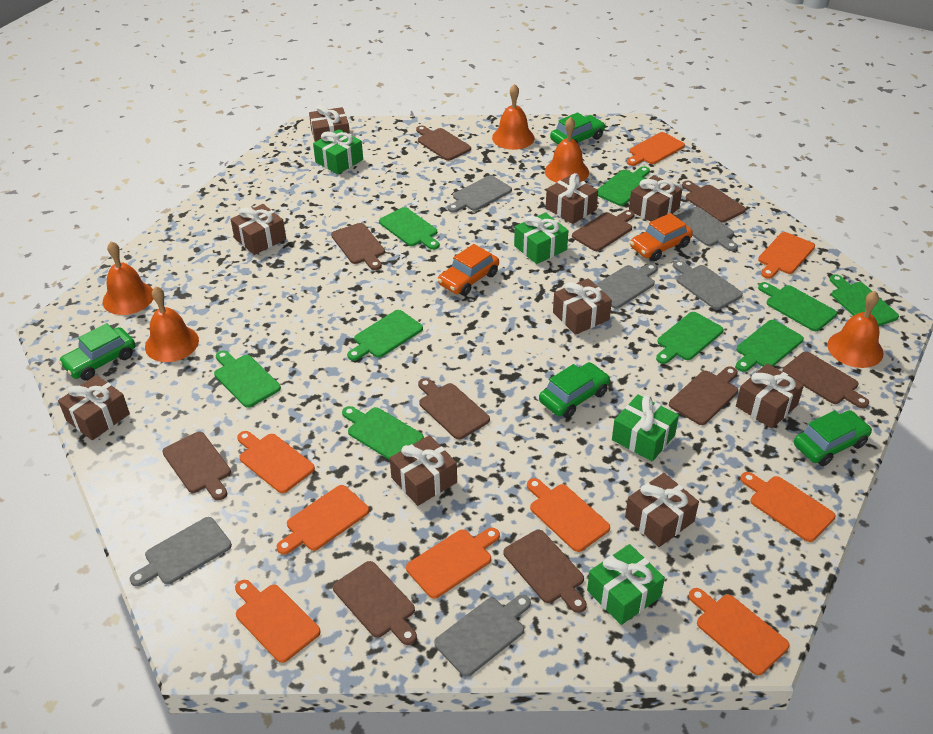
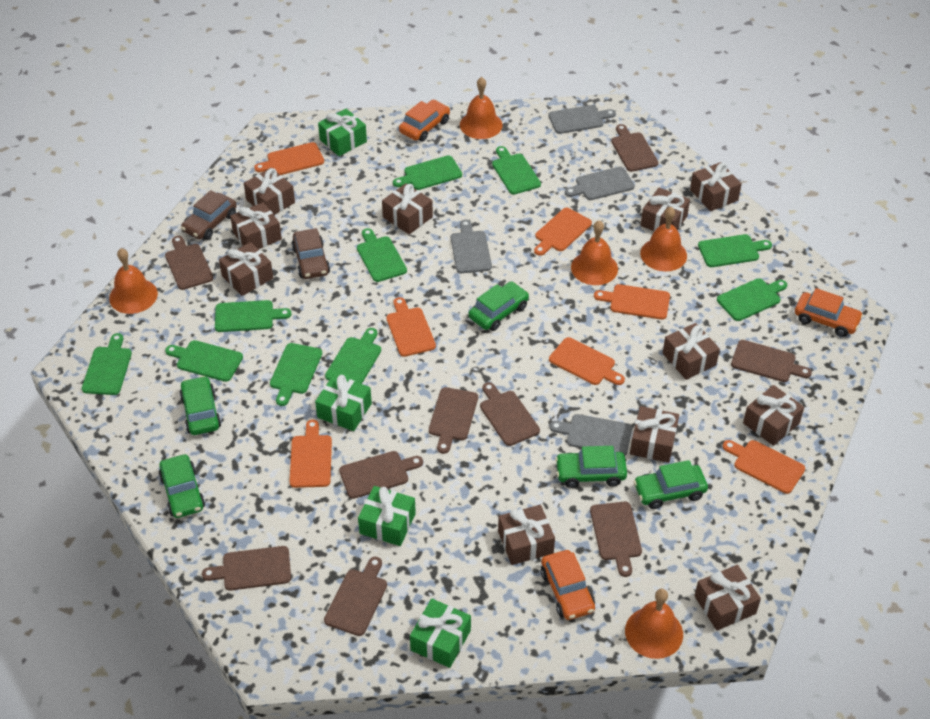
brown car: none = 0 -> [181,190,237,240] [291,228,330,279] = 2
brown cutting board: [162,432,231,500] [331,223,385,270] [333,561,417,645] [416,126,471,161] [418,378,490,440] [503,530,587,613] [572,210,634,251] [669,366,738,425] [682,181,746,222] [783,352,869,408] = 10 -> [165,236,213,290] [202,546,291,591] [324,557,387,636] [339,451,423,499] [429,387,478,454] [480,382,540,446] [590,502,642,577] [611,124,659,172] [731,340,812,382] = 9
brown gift: [58,375,130,440] [230,204,286,255] [309,105,350,142] [390,435,457,506] [546,173,598,224] [553,278,612,335] [625,473,699,547] [629,175,682,221] [736,363,804,428] = 9 -> [219,242,273,296] [230,202,282,249] [244,168,295,215] [382,183,433,234] [498,505,555,565] [630,406,679,463] [641,187,690,231] [663,323,720,380] [690,162,742,211] [695,565,761,630] [743,385,804,446] = 11
green car: [59,323,135,381] [539,362,610,418] [550,112,605,145] [794,410,872,466] = 4 -> [159,454,205,518] [179,376,221,435] [469,281,529,331] [555,446,627,488] [633,460,708,509] = 5
green cutting board: [214,350,281,408] [342,406,424,460] [347,310,423,361] [379,207,439,250] [597,166,650,206] [656,312,724,364] [736,320,804,372] [758,282,837,331] [830,274,899,326] = 9 -> [82,333,132,395] [165,340,243,382] [215,300,291,332] [270,343,322,406] [325,328,381,384] [357,228,407,282] [393,155,462,190] [492,146,541,194] [698,234,772,267] [717,278,787,321] = 10
grey cutting board: [130,517,232,587] [434,595,531,677] [448,175,512,213] [595,263,658,309] [673,260,743,310] [675,207,738,251] = 6 -> [451,220,492,273] [548,105,616,134] [550,414,632,455] [565,167,635,200] = 4
orange car: [438,244,499,296] [630,213,693,261] = 2 -> [399,100,450,142] [541,550,595,620] [795,288,863,337] = 3
orange cutting board: [235,580,321,663] [237,431,315,493] [277,485,369,555] [406,528,500,599] [527,478,610,552] [627,132,685,166] [688,588,789,675] [740,472,835,542] [758,232,815,279] = 9 -> [254,142,324,175] [289,420,332,488] [386,297,436,357] [534,208,592,256] [549,337,625,385] [594,284,670,319] [723,440,805,494] = 7

